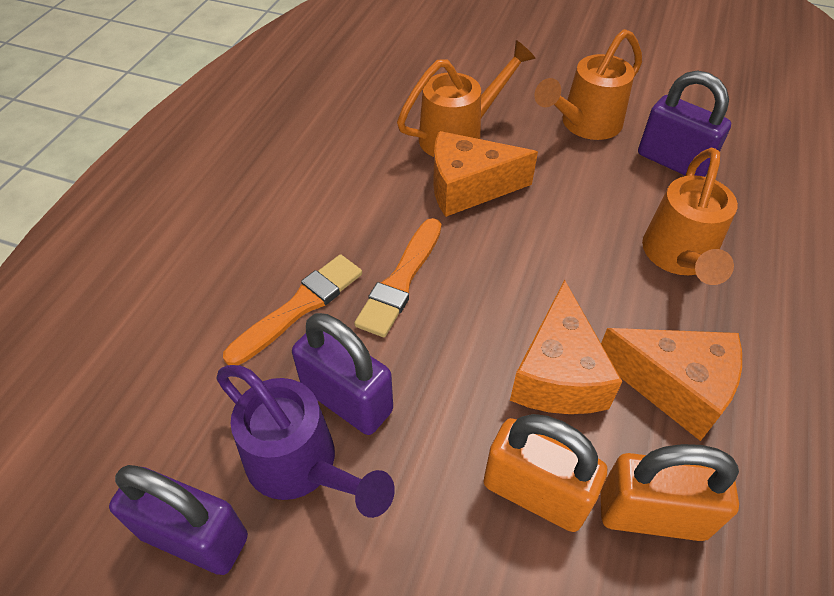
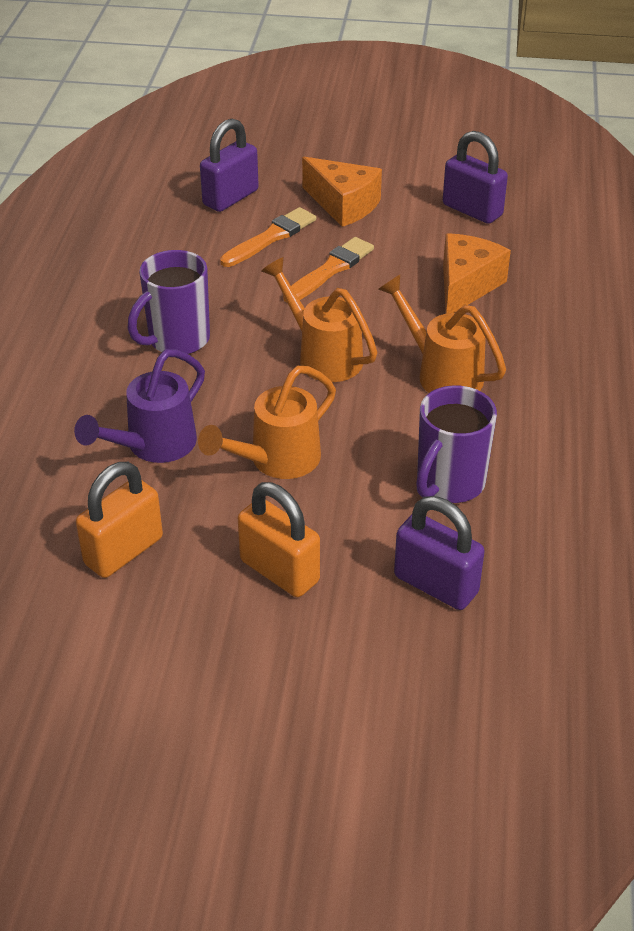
orange cheese: [433,131,538,217] [510,280,623,414] [601,328,742,441] = 3 -> [302,157,382,227] [443,233,511,314] = 2
purple mug: none = 0 -> [128,250,210,354] [416,385,497,503] = 2

